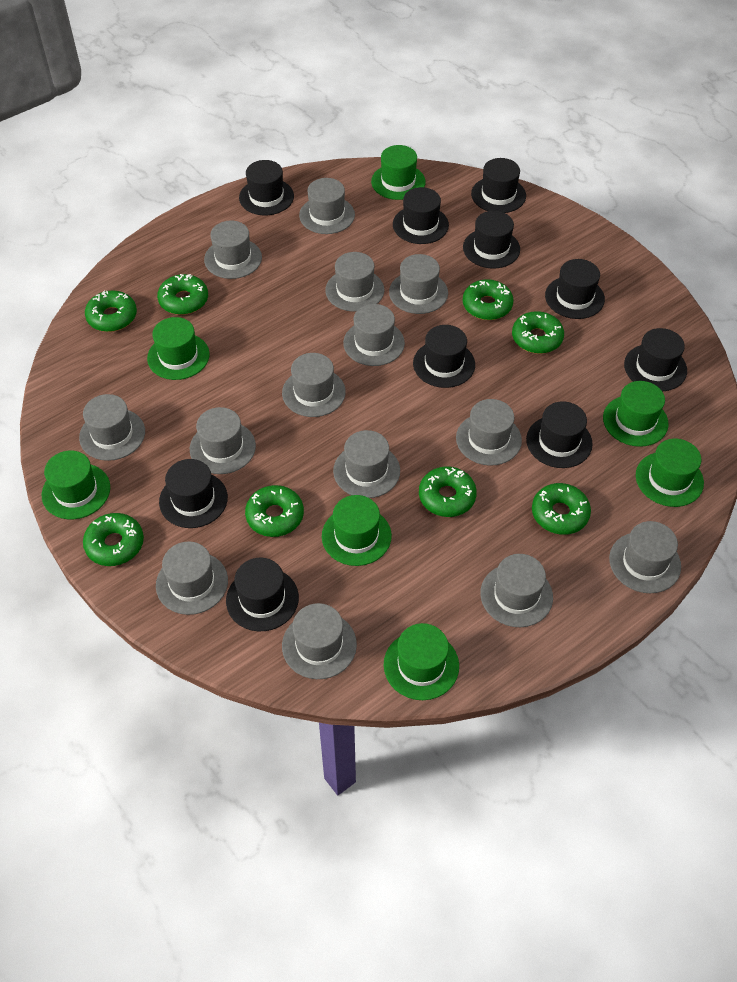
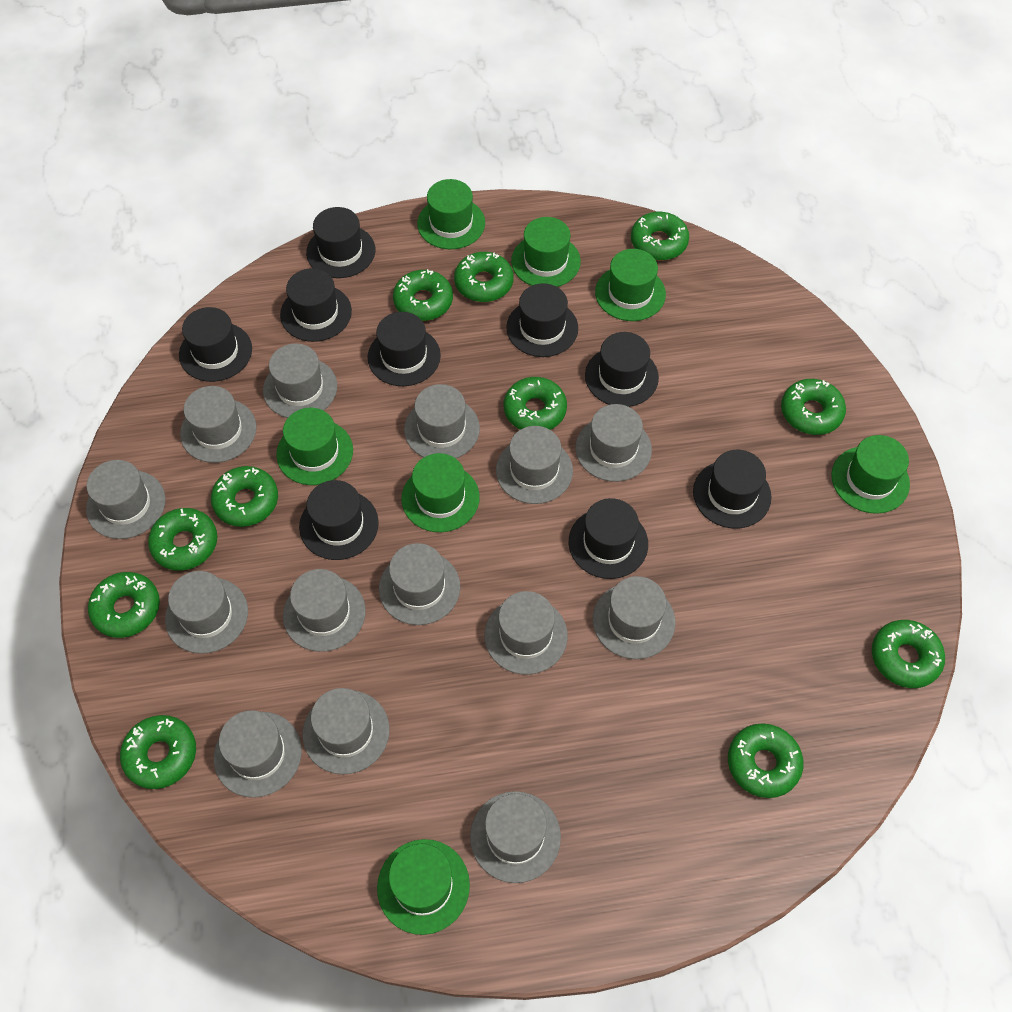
black hat: [159,459,228,528] [226,558,299,631] [239,160,294,215] [393,187,449,244] [413,325,475,388] [463,211,520,268] [471,158,526,213] [526,401,593,468] [545,259,605,319] [624,328,687,391] = 10 -> [179,307,252,382] [280,268,352,342] [299,480,379,560] [306,207,375,278] [368,312,441,386] [506,283,578,357] [569,498,648,579] [585,332,659,407] [693,450,772,529] = 9
green donut: [83,513,144,566] [85,291,137,332] [157,274,208,315] [245,485,304,537] [419,466,477,517] [463,279,514,320] [512,311,564,354] [532,483,591,535] = 8 -> [88,572,160,638] [120,715,196,789] [148,508,217,571] [211,466,278,527] [393,269,453,321] [454,252,513,302] [504,377,567,430] [631,212,689,260] [728,723,803,798] [781,379,846,435] [872,620,945,688] = 11

